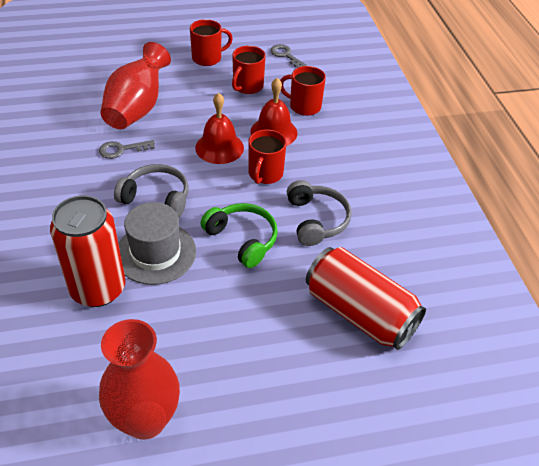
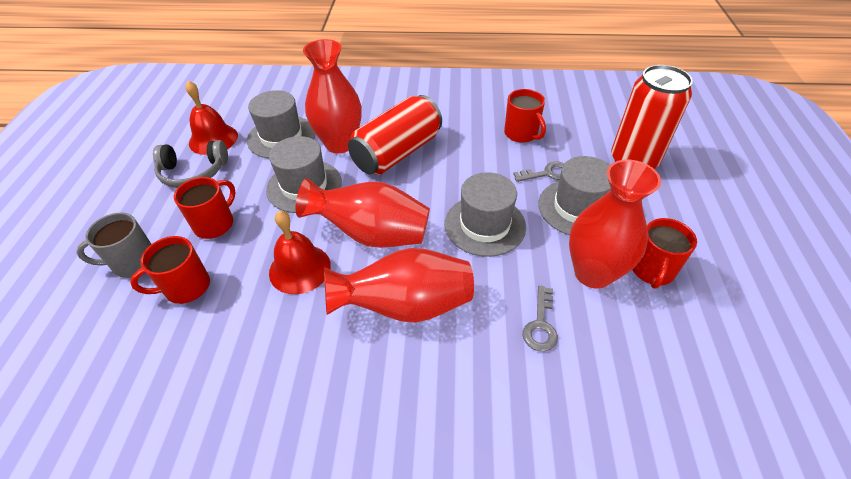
green headphones: [201,203,278,268] = 1 -> none = 0
grey hat: [118,202,196,285] = 1 -> [247,90,315,158] [266,136,342,213] [445,172,526,257] [538,156,611,235] = 4
grey headphones: [114,164,189,217] [287,180,352,246] = 2 -> [153,140,228,188] = 1
grey mug: none = 0 -> [76,213,151,278] = 1
red vase: [99,319,180,440] [100,42,171,129] = 2 -> [296,178,430,248] [303,39,362,153] [324,248,474,323] [569,160,661,289] = 4

